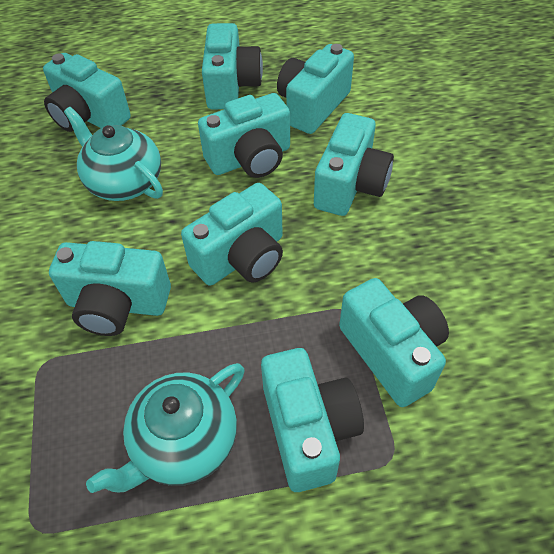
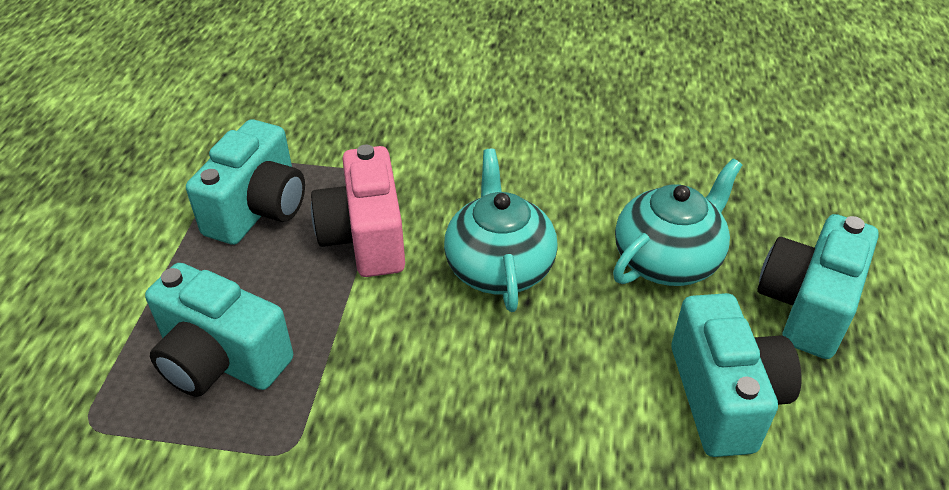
pink camera: none = 0 -> [311,144,405,277] = 1
turquoise camera: [43,53,131,132] [49,241,171,336] [181,183,283,286] [198,93,290,178] [202,23,263,109] [261,348,364,492] [277,44,354,134] [314,113,394,216] [339,278,449,407] = 9 -> [145,263,293,397] [186,119,305,245] [671,293,801,457] [757,214,879,359] = 4

